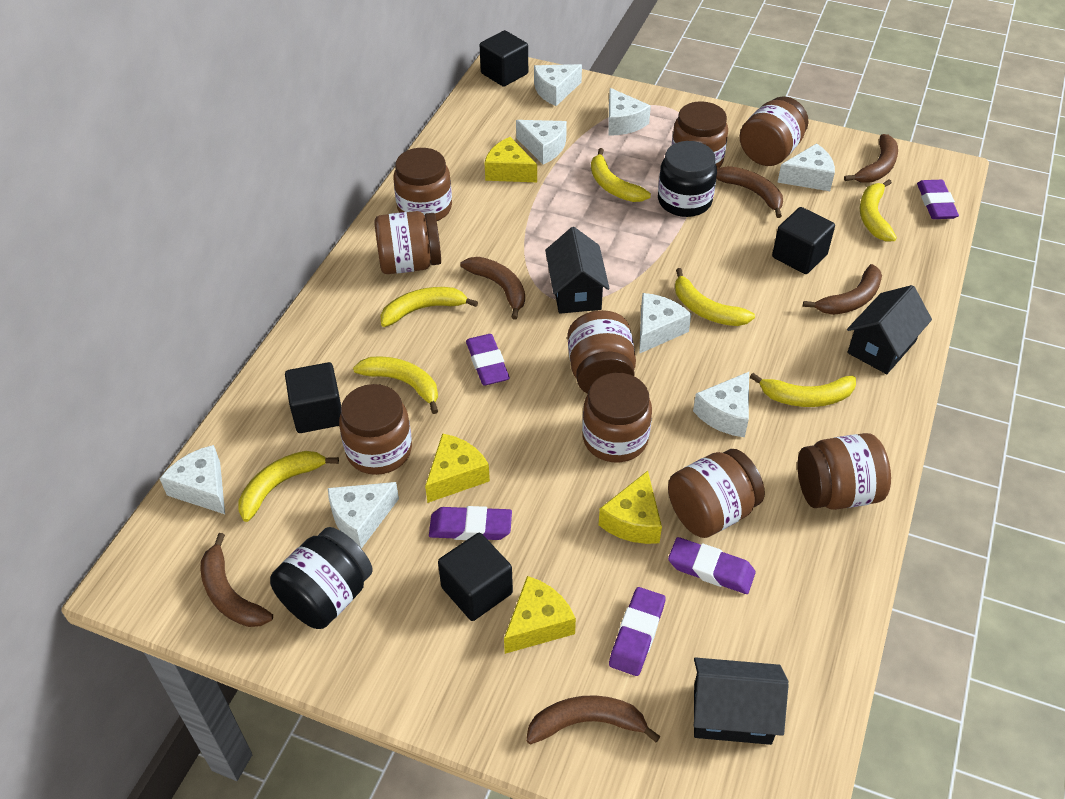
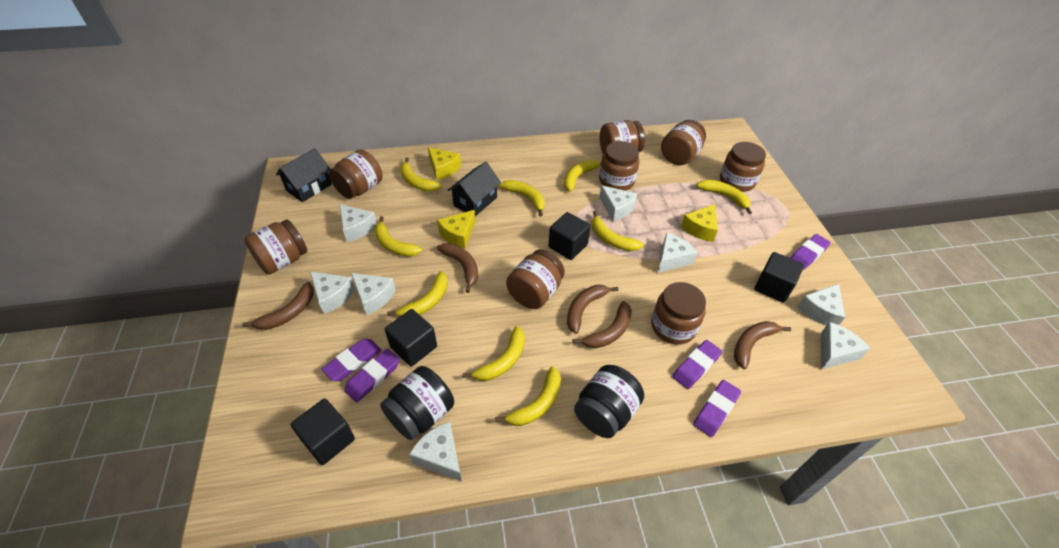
black house: [545,227,610,314] [694,657,789,745] [847,285,932,374] = 3 -> [276,148,332,202] [447,162,501,216] = 2
brown banana: [201,533,273,627] [460,257,525,320] [526,695,661,745] [716,166,783,218] [803,264,882,315] [844,134,898,183] = 6 -> [242,282,314,330] [437,243,478,293] [567,285,618,334] [572,301,632,348] [734,321,791,369] = 5
brown jar: [339,384,412,475] [374,211,441,274] [393,148,452,221] [567,310,636,394] [582,373,652,462] [668,449,765,538] [672,101,728,169] [740,96,809,166] [798,433,891,510] = 9 -> [244,220,307,274] [329,149,382,199] [506,250,565,309] [599,141,639,191] [600,120,645,154] [651,282,706,345] [661,120,706,165] [720,142,766,192] = 8
yellow banana: [238,451,339,522] [353,356,438,414] [381,287,478,327] [591,148,651,202] [675,268,755,326] [750,373,856,407] [860,179,897,241] = 7 -> [374,216,422,257] [387,271,448,316] [400,158,442,192] [463,326,525,381] [495,366,561,426] [499,180,545,216] [564,160,601,192] [592,211,644,251] [696,180,752,214] = 9
yellow cheese: [425,433,490,503] [485,137,537,182] [504,576,576,654] [599,471,662,544] = 4 -> [428,147,461,180] [437,210,475,249] [681,204,718,242] = 3

